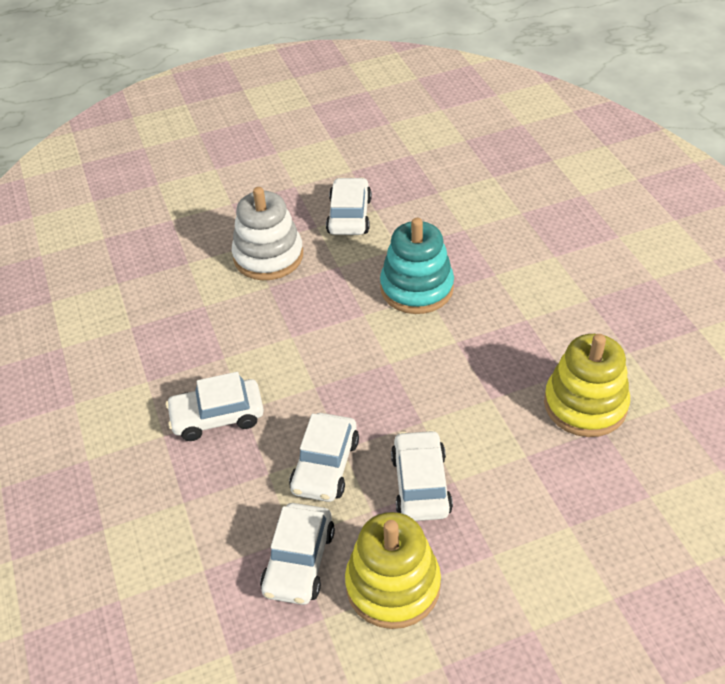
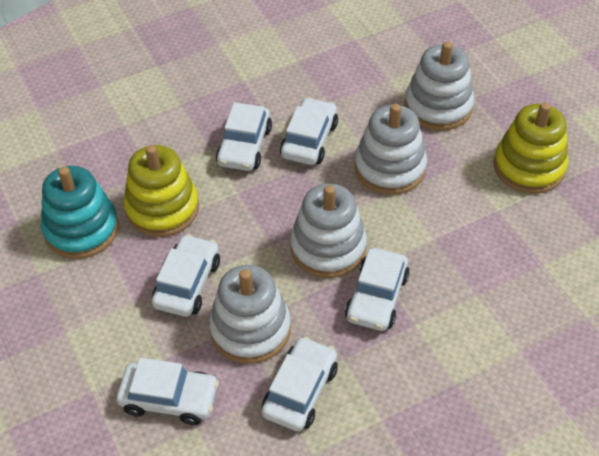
white car: [166,372,264,441] [260,503,335,605] [289,413,359,502] [326,177,372,235] [391,430,453,521] = 5 -> [116,358,219,425] [152,234,220,317] [216,102,272,171] [261,337,338,432] [280,97,338,165] [345,248,410,331] = 6
white stacking toy: [232,187,303,280] = 1 -> [209,265,291,364] [290,184,367,278] [354,104,427,195] [405,41,474,131] = 4

